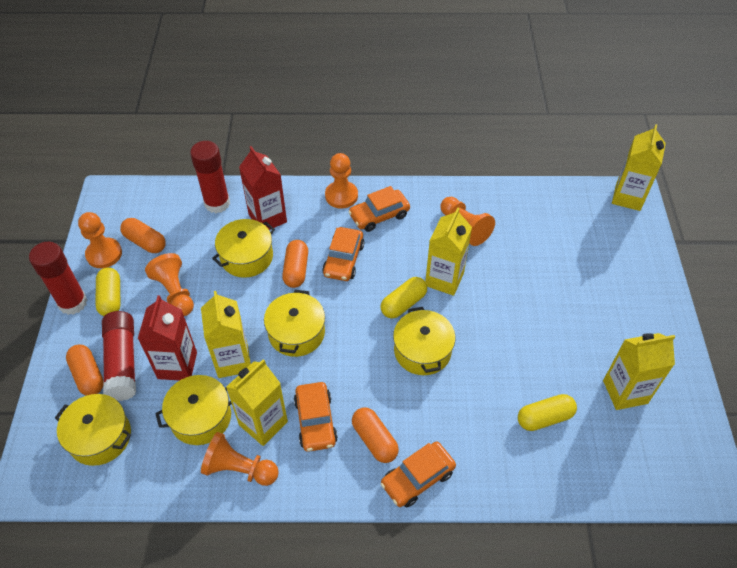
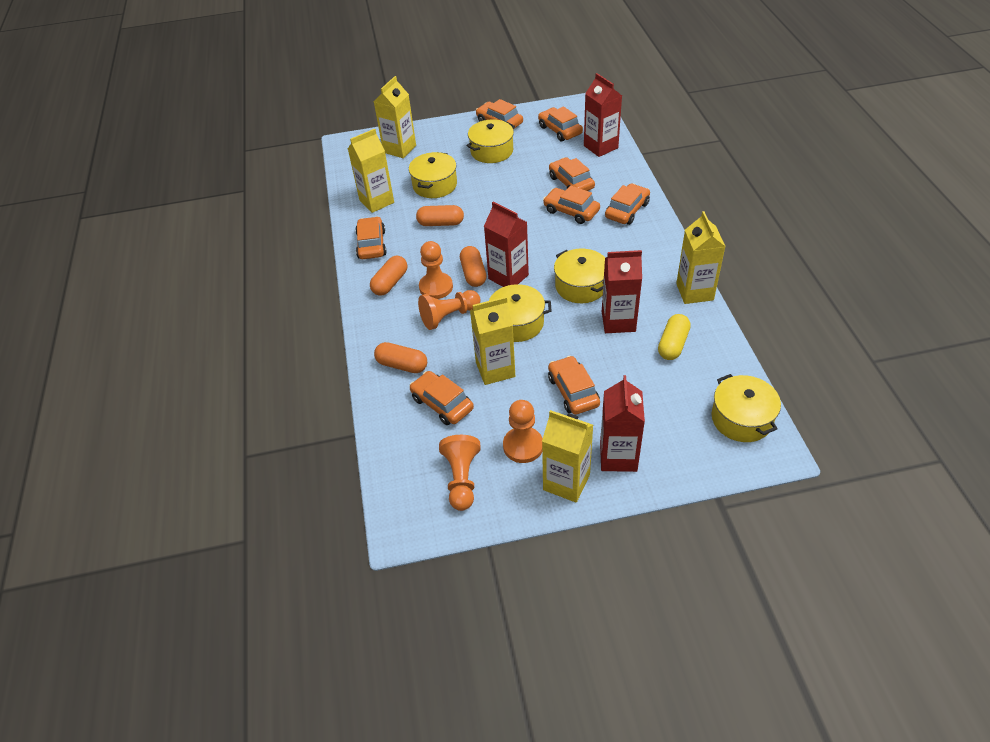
orange car: [294,382,338,452] [322,227,364,281] [348,186,410,232] [381,441,456,507] = 4 -> [355,216,387,259] [410,371,474,425] [476,99,523,128] [538,107,583,142] [543,185,600,224] [548,356,600,415] [549,157,595,191] [605,184,650,225] = 8
orange pawn: [78,212,122,268] [145,253,194,316] [201,432,279,486] [325,153,358,209] [440,197,495,246] = 5 -> [418,290,480,330] [419,241,453,299] [439,435,481,511] [503,400,543,463] = 4
red carton: [138,295,197,380] [239,146,287,230] = 2 -> [484,202,529,287] [584,73,622,157] [600,375,645,472] [602,250,642,333] = 4
red glue stick: [29,242,87,315] [102,311,136,401] [190,141,230,213] = 3 -> none = 0
yellow capsule: [95,267,120,316] [381,277,427,319] [518,394,577,431] = 3 -> [658,314,691,360] = 1

